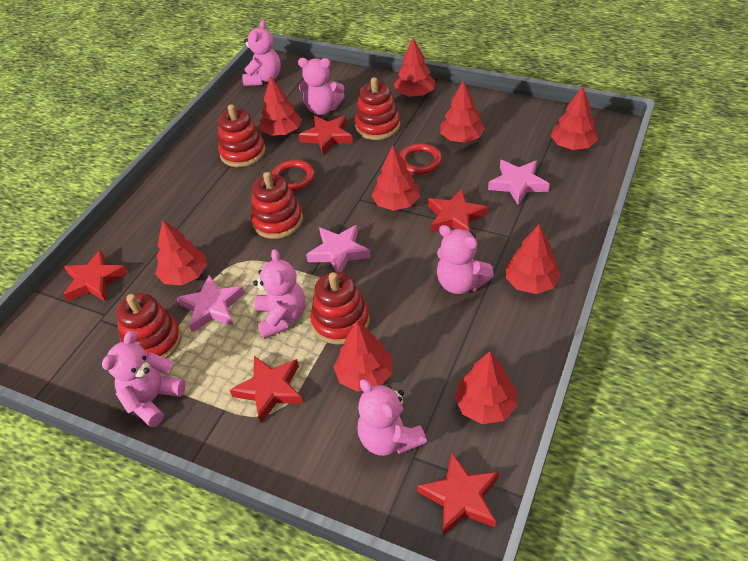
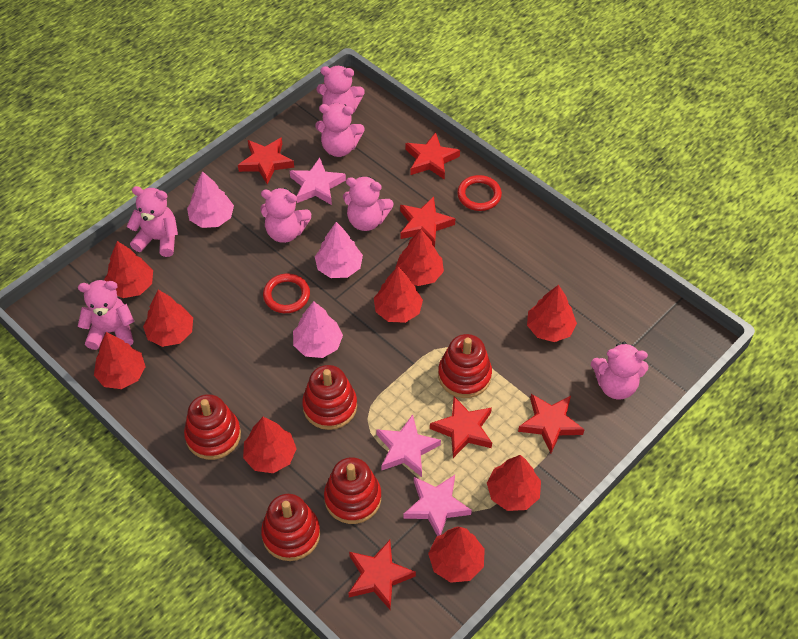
pink teddy bear: [102,331,186,427] [242,20,281,86] [253,249,305,339] [298,58,345,115] [357,379,427,456] [437,225,494,294] = 6 -> [78,280,135,350] [127,186,178,257] [260,188,311,243] [315,103,365,157] [317,66,365,112] [343,176,394,231] [591,342,648,400] = 7
pink tree: none = 0 -> [187,171,234,228] [293,301,343,358] [315,222,363,278] = 3
red star: [63,250,128,302] [230,356,303,423] [299,116,353,155] [417,453,499,536] [428,189,488,233] = 5 -> [238,137,294,185] [348,540,416,609] [400,197,456,248] [405,132,460,180] [430,396,492,458] [518,394,585,453] = 6

